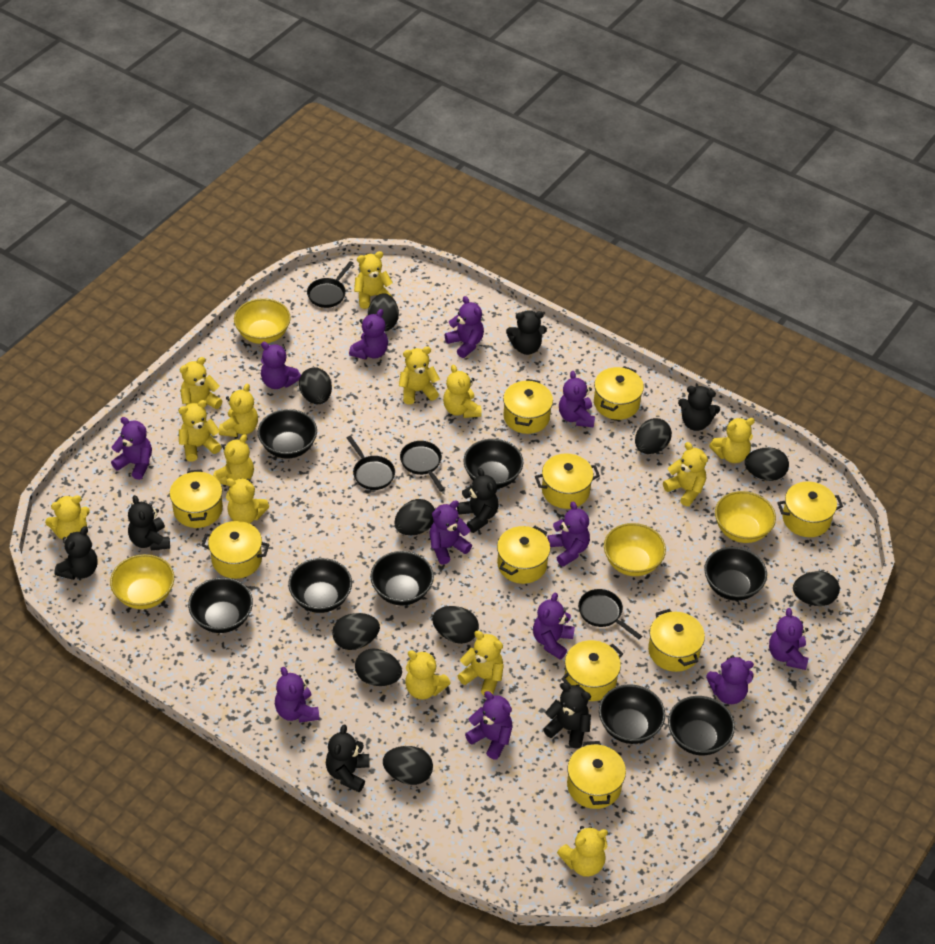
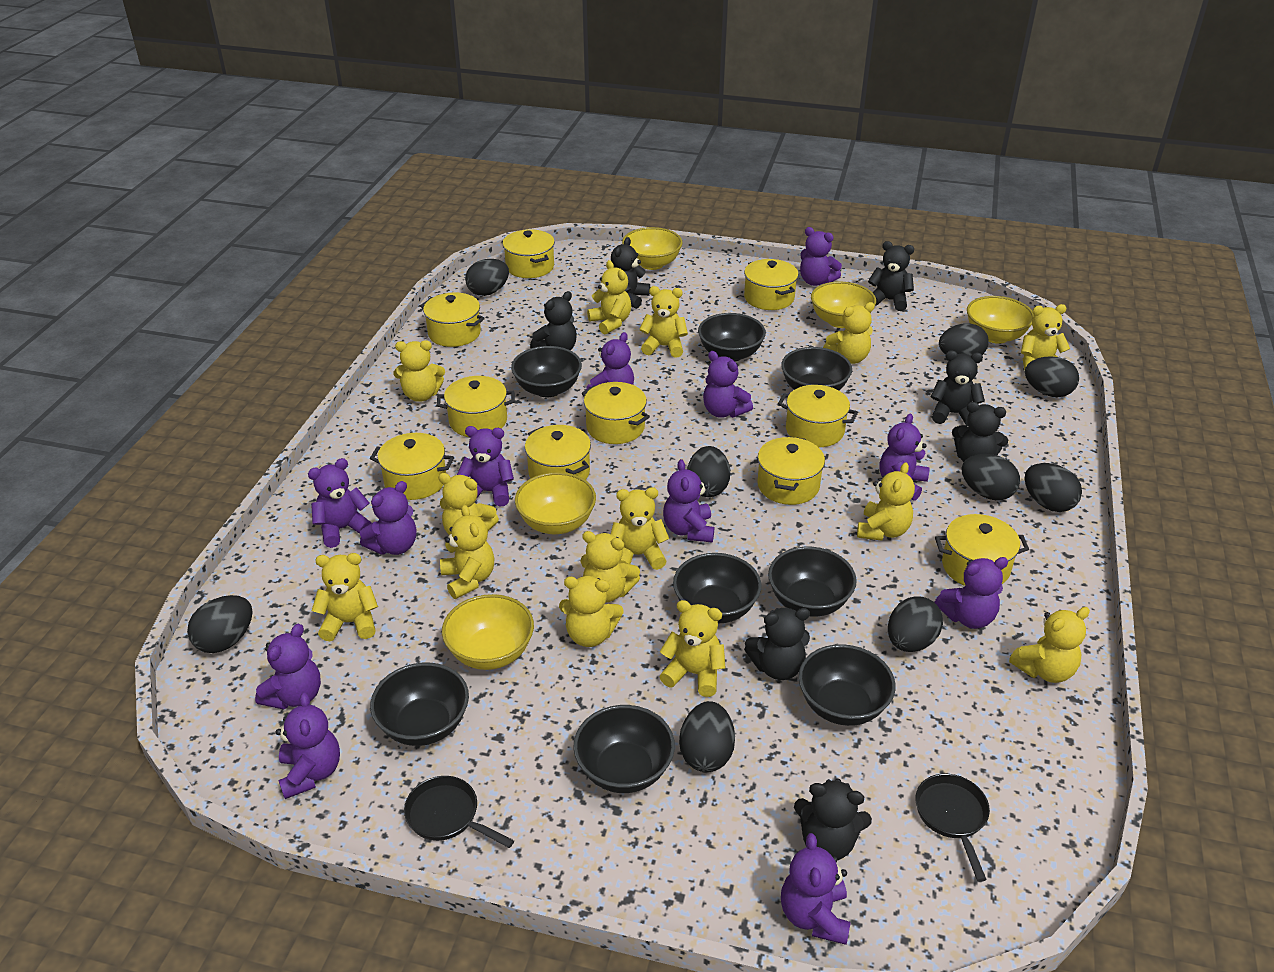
black egg: [299,367,332,404] [332,613,380,650] [355,649,402,686] [368,293,399,331] [383,746,433,785] [394,499,435,535] [432,606,479,644] [635,418,672,454] [745,447,789,481] [793,571,840,606] = 10 -> [187,595,253,653] [465,259,509,296] [679,701,735,772] [687,446,730,497] [888,596,943,652] [939,323,989,356] [961,454,1020,500] [1024,463,1082,512] [1025,356,1079,397] = 9
black pan: [307,261,354,308] [347,436,395,490] [400,441,445,492] [578,589,642,639] = 4 -> [404,776,514,848] [915,774,990,882] = 2
yellow bowl: [110,554,174,609] [234,298,291,344] [604,523,666,576] [715,491,776,543] = 4 -> [442,594,534,670] [515,472,596,534] [622,227,683,270] [811,282,876,328] [967,296,1034,344] = 5

